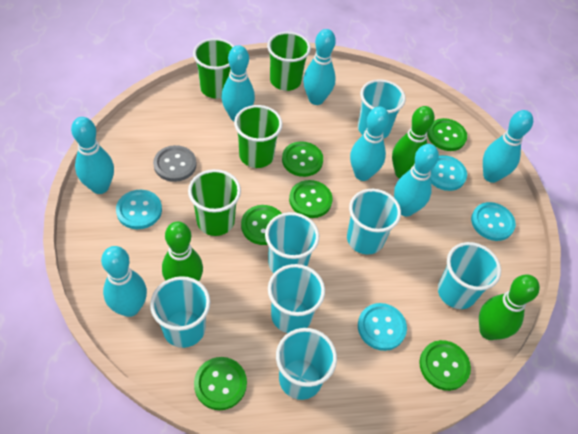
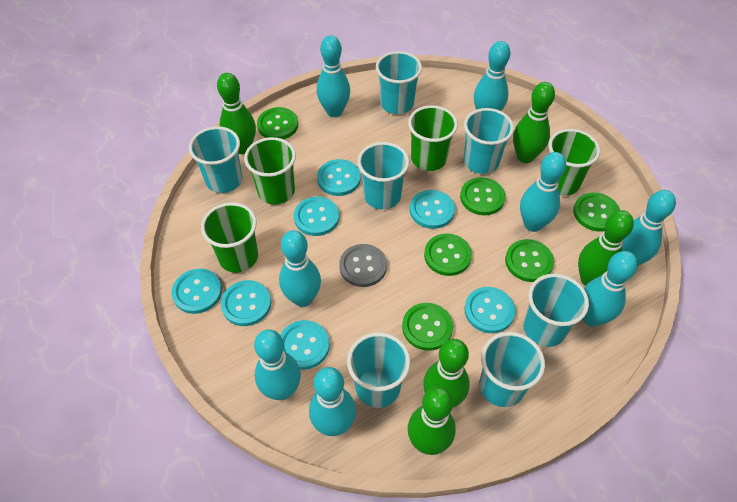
green bowling pin: [162,222,203,281] [392,106,435,179] [479,275,540,340] = 3 -> [217,73,256,154] [408,386,456,455] [423,339,469,408] [513,82,555,163] [578,210,634,286] = 5
turquoise bowling pin: [71,117,114,194] [101,246,147,317] [221,45,255,121] [303,29,336,105] [350,107,390,181] [394,144,439,217] [483,110,533,183] = 7 -> [254,329,301,400] [279,230,321,307] [309,367,356,436] [317,35,350,117] [474,41,510,111] [520,152,566,232] [583,251,638,326] [622,190,676,265] = 8
turquoise button: [116,190,162,229] [358,303,407,351] [430,155,467,191] [471,202,516,241] = 4 -> [172,269,222,314] [221,280,271,326] [280,320,330,370] [294,196,339,236] [317,159,361,196] [410,190,455,229] [464,287,515,333] = 7

